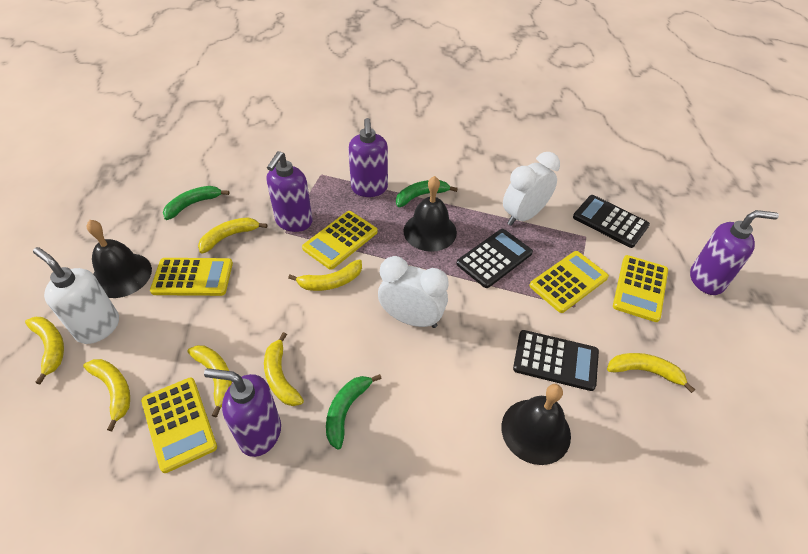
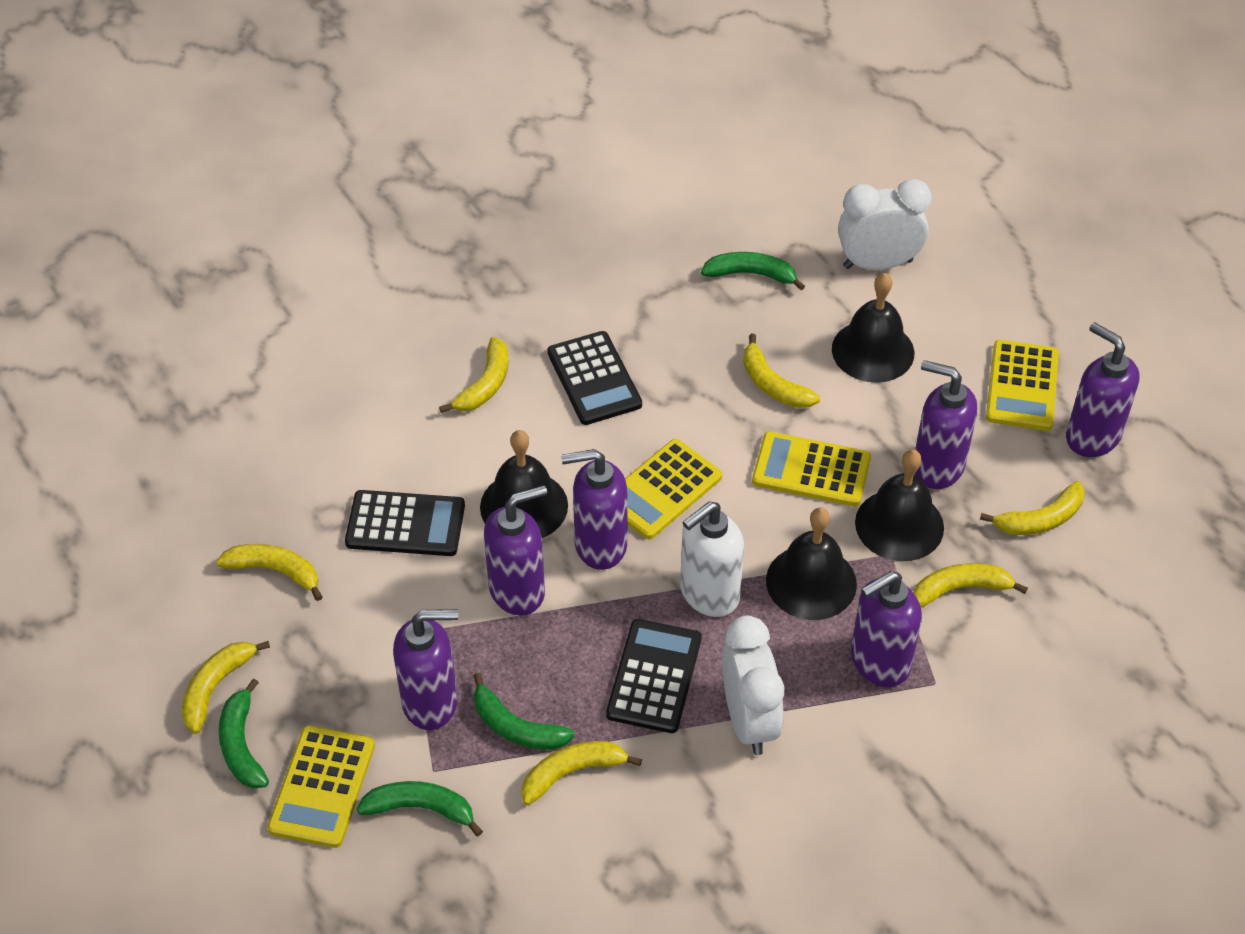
black bell: [87,220,152,298] [403,176,457,252] [501,384,571,465] = 3 -> [480,430,568,538] [766,507,857,620] [832,273,914,383] [855,449,944,561] = 4
green banana: [163,186,229,220] [326,374,382,450] [396,180,458,207] = 3 -> [219,678,269,789] [357,781,483,836] [474,673,575,750] [701,252,805,290] = 4
purple soap dispenser: [204,368,281,457] [266,151,313,232] [348,118,388,197] [690,210,779,295] = 4 -> [393,609,458,730] [484,485,547,616] [561,449,628,570] [851,571,922,687] [915,360,977,489] [1066,322,1139,457] = 6
yellow calculator: [141,377,217,473] [150,258,233,296] [302,211,378,270] [529,251,609,313] [613,255,668,322] = 5 -> [268,725,375,848] [625,439,722,539] [752,431,871,506] [986,340,1059,431] = 4

